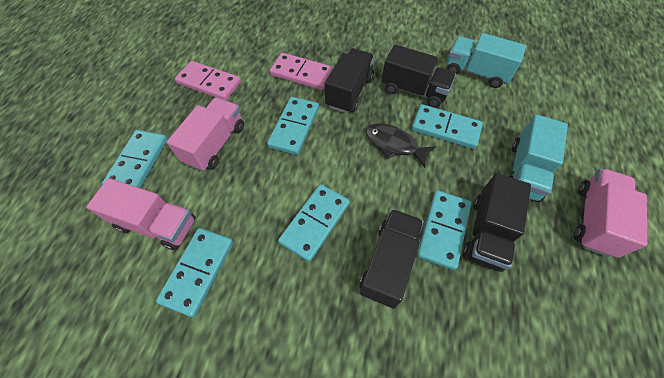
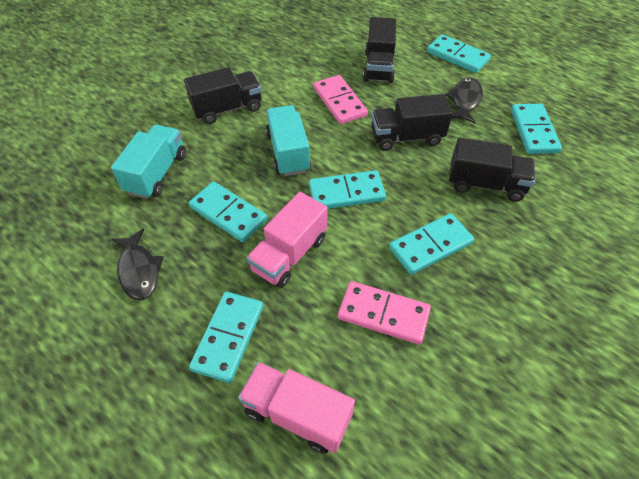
black fish: [366,123,436,168] = 1 -> [111,228,164,300] [445,77,483,124] = 2
pink truck: [86,178,196,250] [167,98,244,172] [573,168,647,258] = 3 -> [238,362,355,454] [247,192,328,288] = 2

